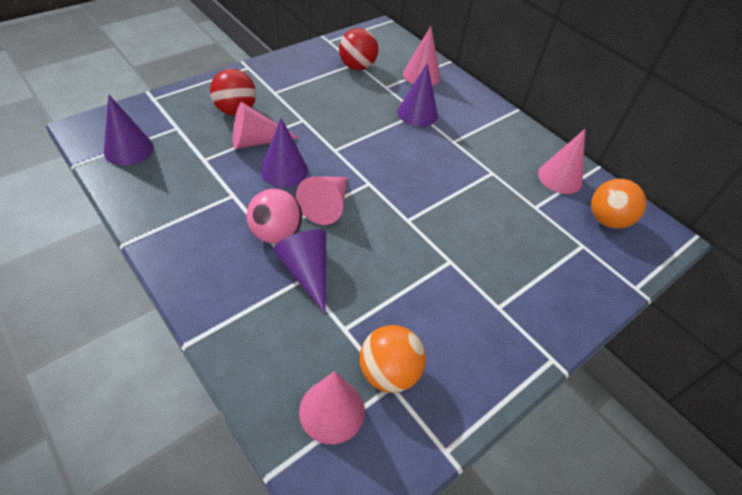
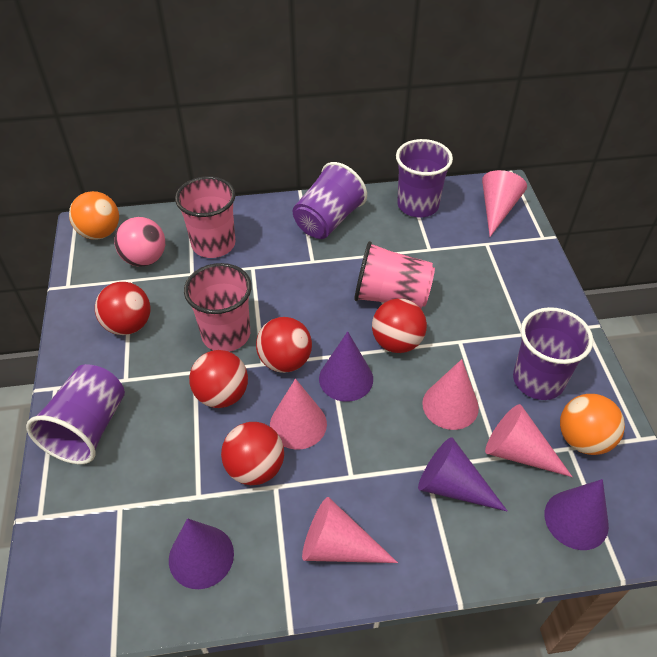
pink cup: none = 0 -> [175,176,236,258] [184,263,252,352] [354,241,435,309] = 3
purple cup: none = 0 -> [26,364,125,464] [292,162,367,239] [396,139,453,217] [513,307,593,400] = 4
red ball: [210,69,256,116] [339,28,378,70] = 2 -> [95,282,150,335] [189,350,248,408] [221,422,284,485] [256,317,312,373] [372,298,427,353] = 5

